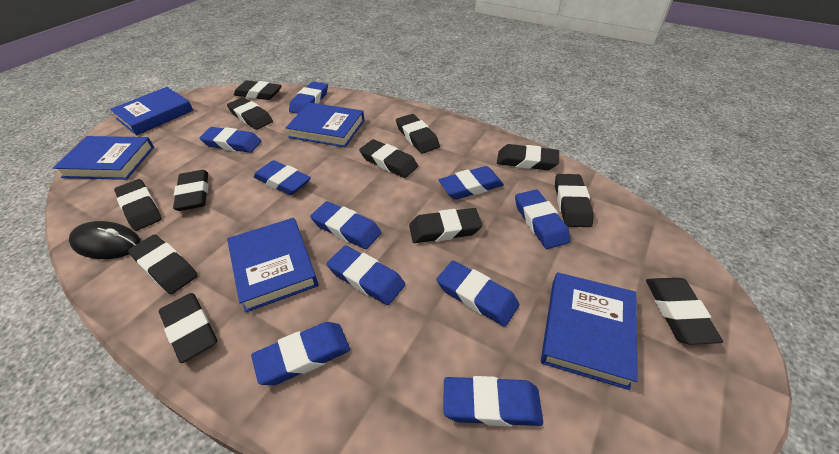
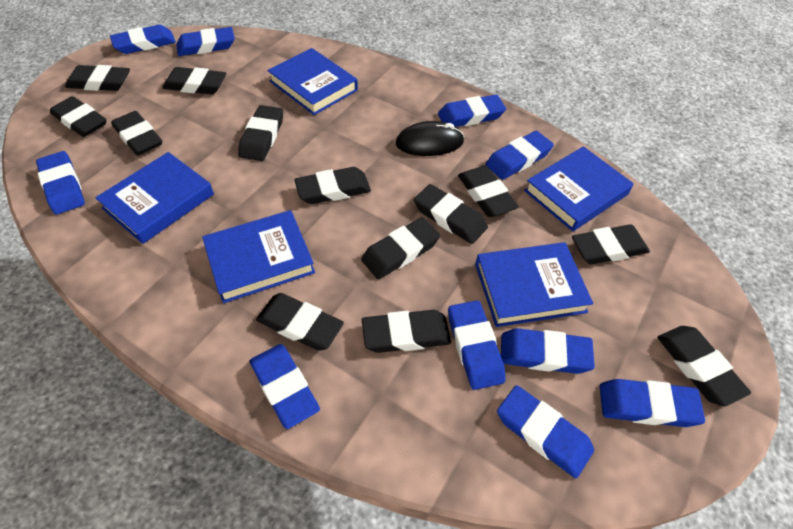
black eraser: [114,179,162,231] [128,234,198,294] [159,293,217,363] [173,170,208,211] [227,97,273,130] [234,80,282,100] [359,139,418,178] [396,114,440,153] [409,208,482,243] [497,144,559,170] [555,174,594,227] [646,278,723,345] = 12 -> [50,96,107,137] [65,65,130,91] [111,111,162,155] [162,67,226,94] [238,105,283,161] [256,293,344,351] [294,167,371,204] [361,217,440,279] [362,310,451,353] [414,184,488,244] [458,165,519,217] [572,224,650,265] [657,326,751,406] = 13

